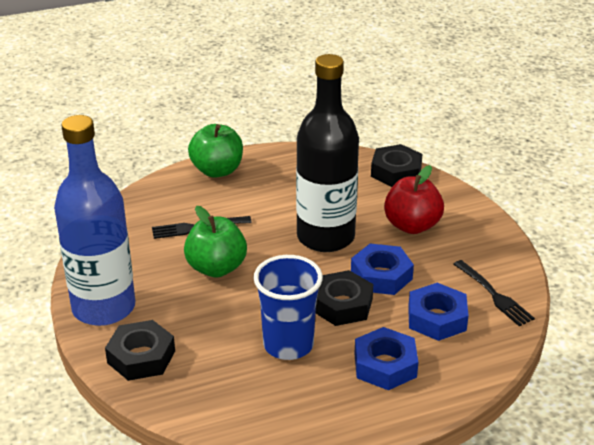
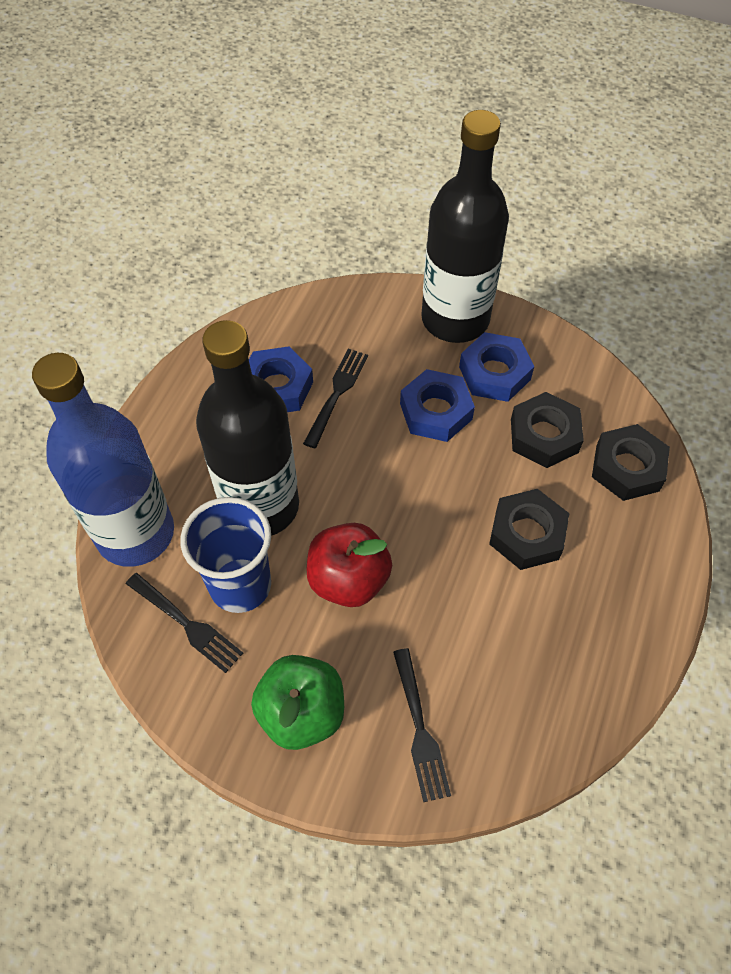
black bottle: [296,54,359,252] = 1 -> [196,320,299,536] [421,110,509,343] = 2
black fork: [152,216,252,239] [453,260,535,326] = 2 -> [126,573,243,673] [303,349,368,448] [393,648,451,802] = 3
green apple: [184,206,247,278] [188,124,243,178] = 2 -> [251,655,344,750] = 1

